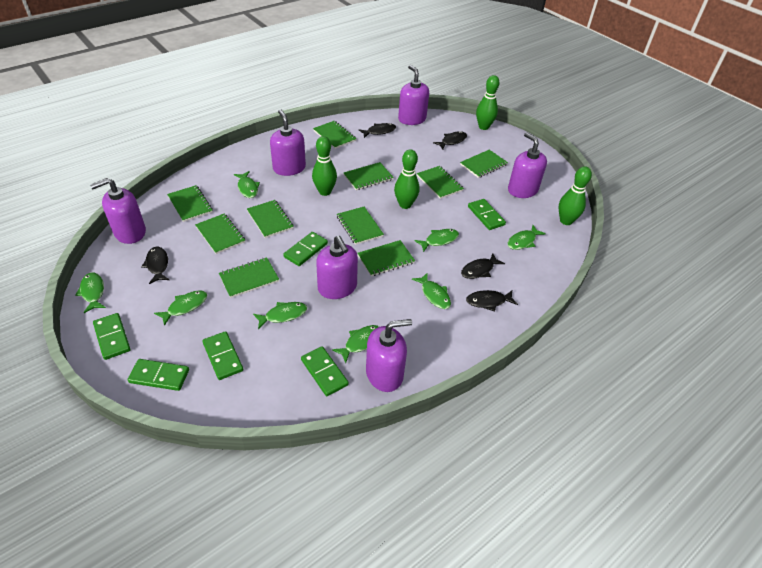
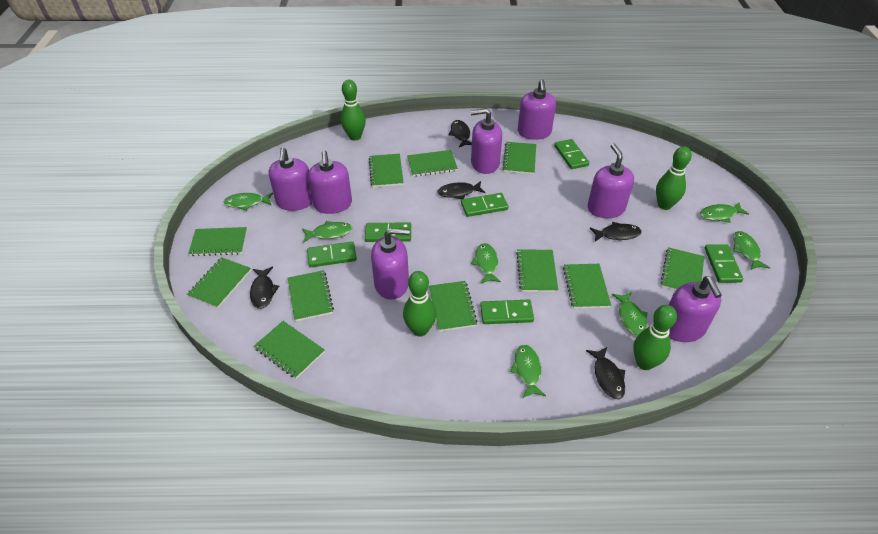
green fish: [75,272,106,313] [154,290,207,326] [234,171,260,198] [253,302,307,329] [332,325,379,363] [412,272,451,309] [415,229,459,252] [508,225,546,250] = 8 -> [223,192,273,211] [302,221,353,243] [471,243,501,284] [510,345,546,398] [611,292,648,336] [700,202,749,223] [733,231,770,270] = 7
green notebook: [167,185,213,222] [195,214,245,254] [219,257,279,298] [247,200,294,238] [313,121,357,149] [337,207,384,245] [344,162,394,191] [358,240,415,276] [417,166,464,199] [460,150,508,178] = 10 -> [187,257,251,308] [188,227,247,256] [254,321,325,379] [288,270,334,321] [369,154,404,187] [407,150,458,177] [429,281,477,332] [503,142,536,174] [516,249,558,292] [563,264,611,309] [661,247,704,291] = 11
purple soap dispenser: [90,178,146,244] [270,109,306,176] [316,236,358,299] [366,319,412,392] [398,65,429,125] [508,132,547,198] = 6 -> [269,148,313,211] [308,151,352,214] [371,228,410,300] [471,108,502,174] [518,79,556,140] [588,143,634,218] [669,276,722,342] = 7

